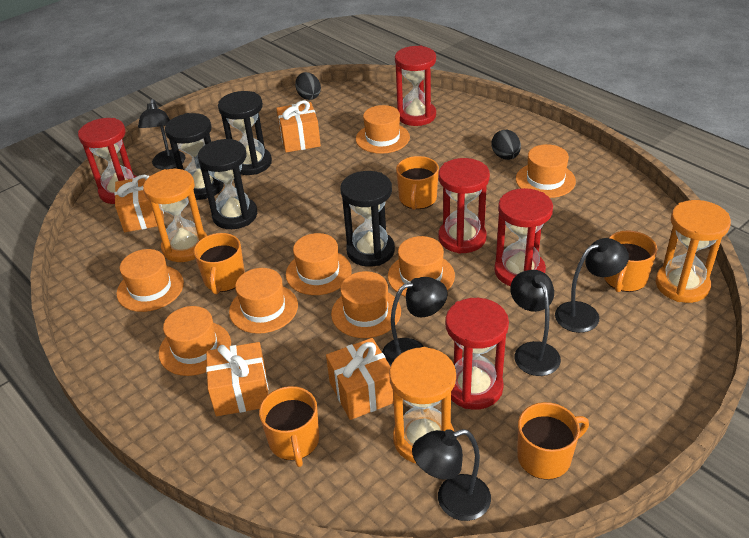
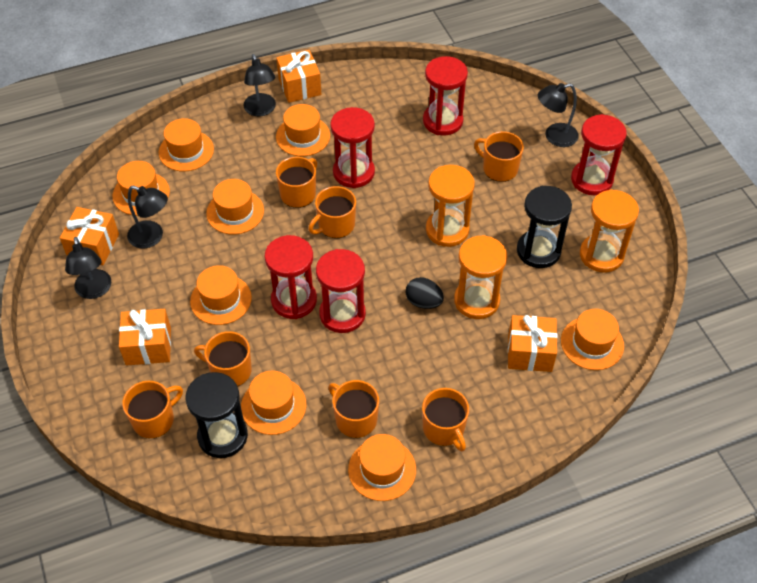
black egg: [295,72,321,100] [491,130,521,160] = 2 -> [406,277,444,309] = 1
black hourglass: [165,113,224,200] [198,139,257,229] [218,91,272,175] [340,171,395,267] = 4 -> [186,372,248,458] [517,186,572,268] = 2
black lamp: [138,99,186,170] [382,277,448,366] [412,429,491,521] [510,270,561,376] [555,238,629,333] = 5 -> [65,237,111,299] [127,185,168,249] [243,54,276,116] [538,83,579,147] = 4
orange mug: [194,233,245,294] [259,386,319,467] [396,156,439,210] [517,402,589,480] [604,230,657,292] = 5 -> [122,380,183,438] [194,331,252,387] [276,157,317,208] [308,186,356,238] [328,380,379,438] [422,388,469,452] [474,131,524,182] = 7

